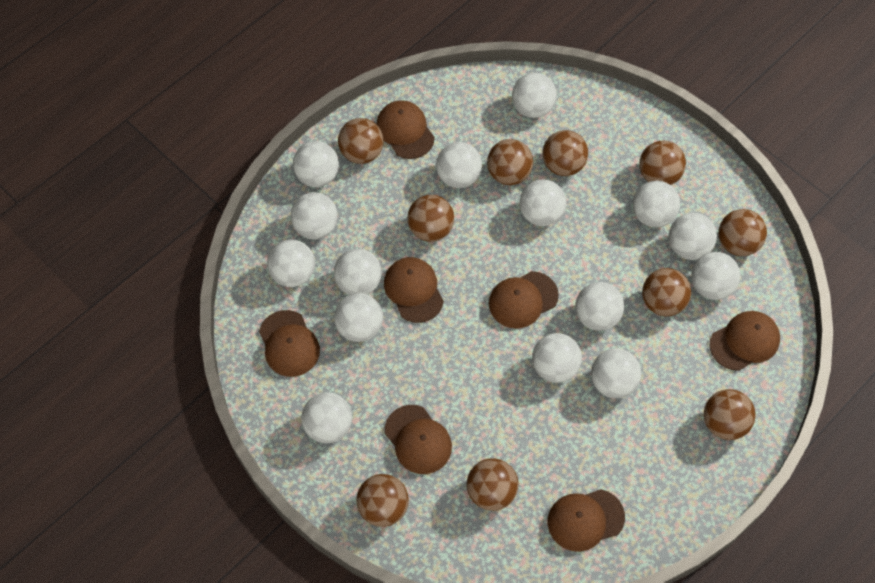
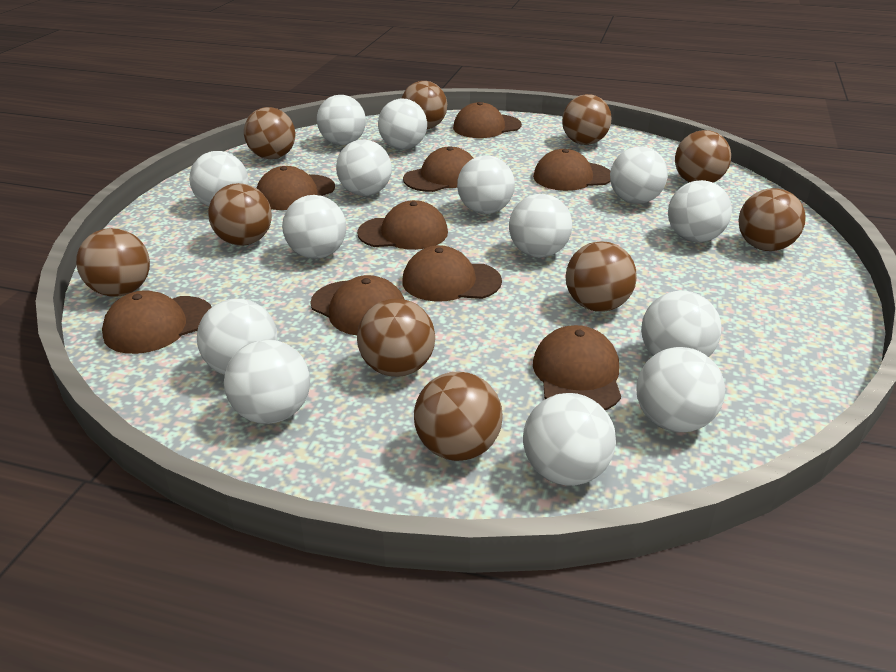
brown cap: [259,310,320,377] [377,100,435,159] [384,257,444,323] [385,405,452,474] [489,271,559,329] [547,489,625,552] [710,311,780,371] = 7 -> [102,290,212,354] [256,166,335,210] [310,275,405,335] [357,200,448,250] [402,245,502,302] [403,147,473,192] [453,102,522,138] [533,149,610,191] [533,325,621,410] = 9
white ball: [267,239,315,287] [291,192,338,239] [293,141,339,187] [301,392,352,443] [334,249,382,295] [334,293,383,342] [436,142,482,188] [512,73,557,118] [520,179,566,226] [532,333,582,383] [575,282,624,331] [591,349,641,398] [633,181,680,227] [669,213,717,260] [691,252,740,300] = 15 -> [189,151,248,206] [197,299,278,375] [224,339,310,424] [282,195,346,259] [317,95,366,145] [336,140,392,196] [378,99,427,150] [457,155,515,214] [509,194,572,257] [523,393,616,486] [610,147,668,204] [636,347,725,432] [641,291,722,357] [668,180,732,242] = 14

